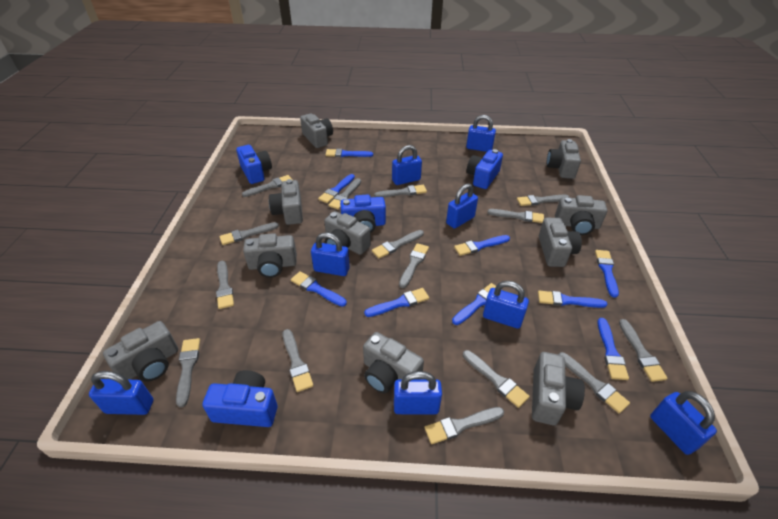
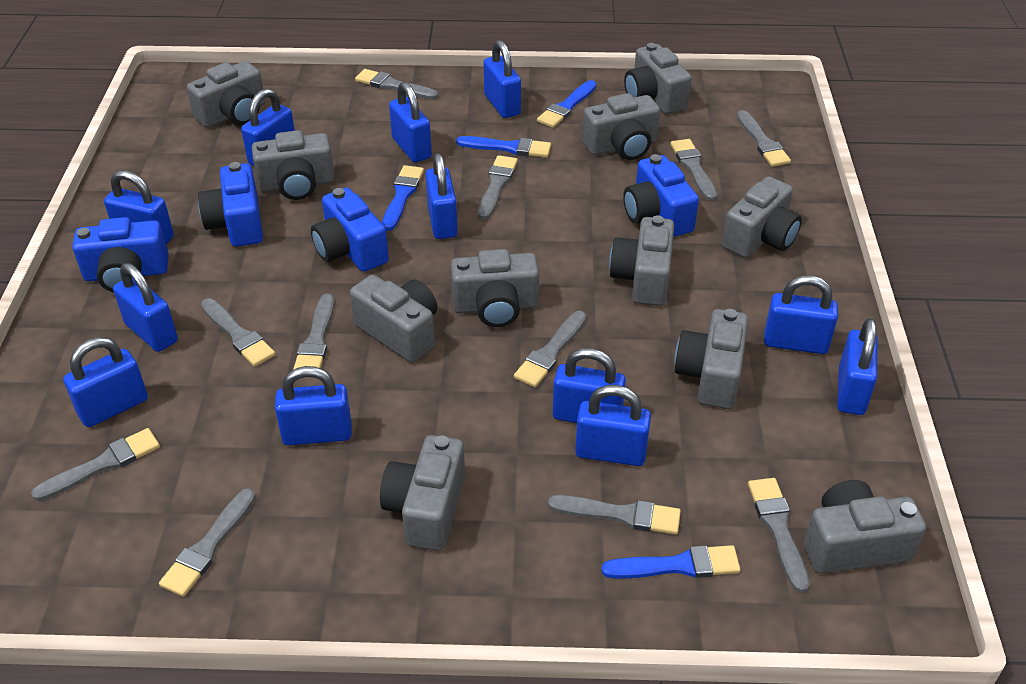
blue brush: [291,271,347,307] [318,174,355,203] [326,149,373,157] [364,288,429,317] [452,283,496,325] [454,235,510,256] [538,291,607,308] [595,250,619,298] [598,318,629,380] = 9 -> [382,165,424,231] [456,136,551,157] [537,80,596,128] [601,545,741,579] = 4
blue padlock: [89,371,154,415] [311,233,350,276] [392,145,422,185] [394,371,442,414] [446,183,478,229] [466,115,496,152] [483,281,529,329] [650,391,717,455] = 8 -> [63,337,148,427] [104,170,174,244] [113,263,178,352] [241,89,295,166] [275,366,352,445] [389,82,432,162] [425,153,458,239] [484,40,521,118] [553,348,626,423] [575,385,651,466] [764,275,838,354] [837,318,877,415] = 12
grey brush: [176,338,200,408] [216,261,234,309] [219,222,279,245] [242,175,292,197] [283,329,313,392] [329,178,361,210] [372,230,424,258] [374,185,427,198] [399,243,429,288] [424,407,504,444] [463,350,530,408] [487,209,544,223] [517,195,570,206] [558,352,630,413] [619,319,668,382] = 15 -> [31,428,160,501] [159,488,256,597] [201,298,275,367] [293,294,334,370] [355,69,438,99] [478,155,518,220] [514,311,586,387] [548,495,681,535] [670,139,717,201] [737,110,791,167] [748,478,810,593] = 11
grey camera: [103,321,178,382] [243,233,297,278] [269,179,303,225] [300,113,333,148] [324,211,371,255] [363,332,424,394] [532,352,585,425] [539,218,582,267] [547,139,581,179] [555,195,607,235] = 10 -> [187,61,265,128] [252,130,335,200] [350,275,437,362] [380,435,465,551] [451,249,539,327] [582,93,660,160] [609,215,674,306] [624,43,692,114] [674,309,748,409] [722,176,802,258] [804,480,926,573] = 11

